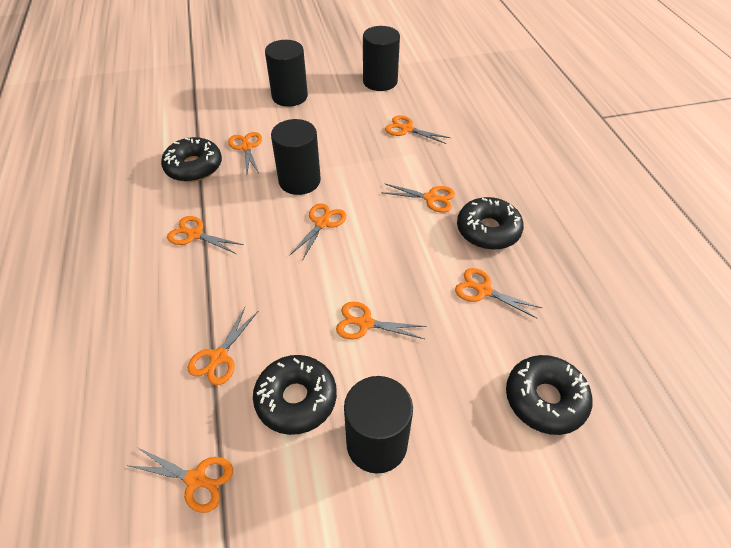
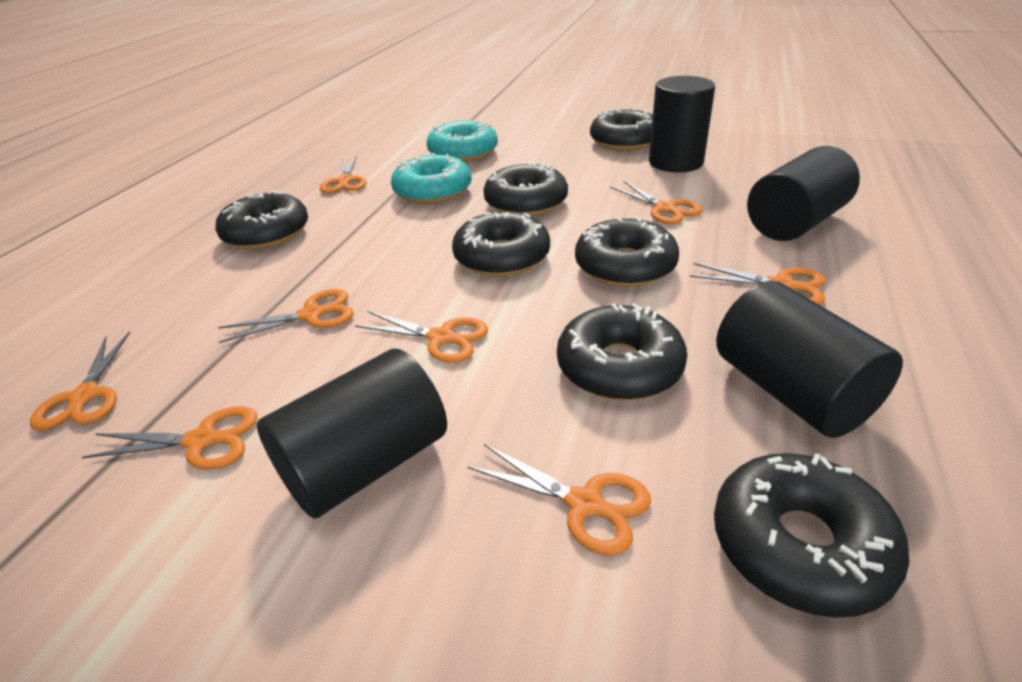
black donut: [161,137,222,182] [253,355,337,435] [457,197,524,250] [506,355,592,435] = 4 -> [215,190,308,250] [452,212,550,277] [483,162,568,216] [557,303,687,401] [575,217,679,287] [590,108,653,151] [714,453,910,618] = 7
orange scissors: [127,447,233,513] [167,216,244,254] [187,307,258,385] [228,132,262,174] [290,203,346,261] [336,302,427,339] [381,183,455,213] [385,115,450,144] [455,268,542,319] = 9 -> [30,331,130,431] [82,406,258,470] [218,289,354,343] [320,155,367,193] [355,311,488,363] [468,444,651,556] [611,181,703,224] [690,263,826,305] = 8
turquoise donut: none = 0 -> [391,153,472,204] [427,119,498,162] = 2

